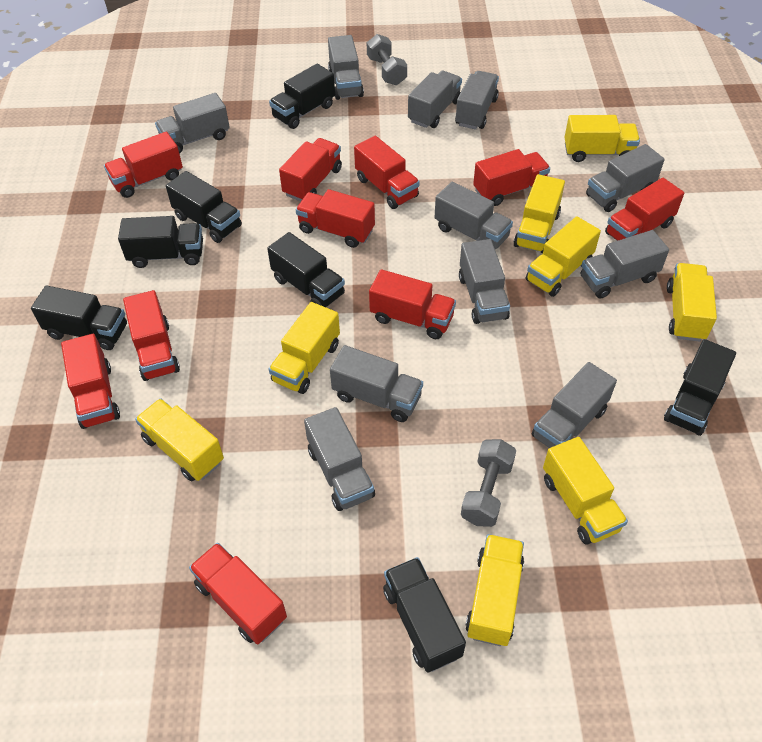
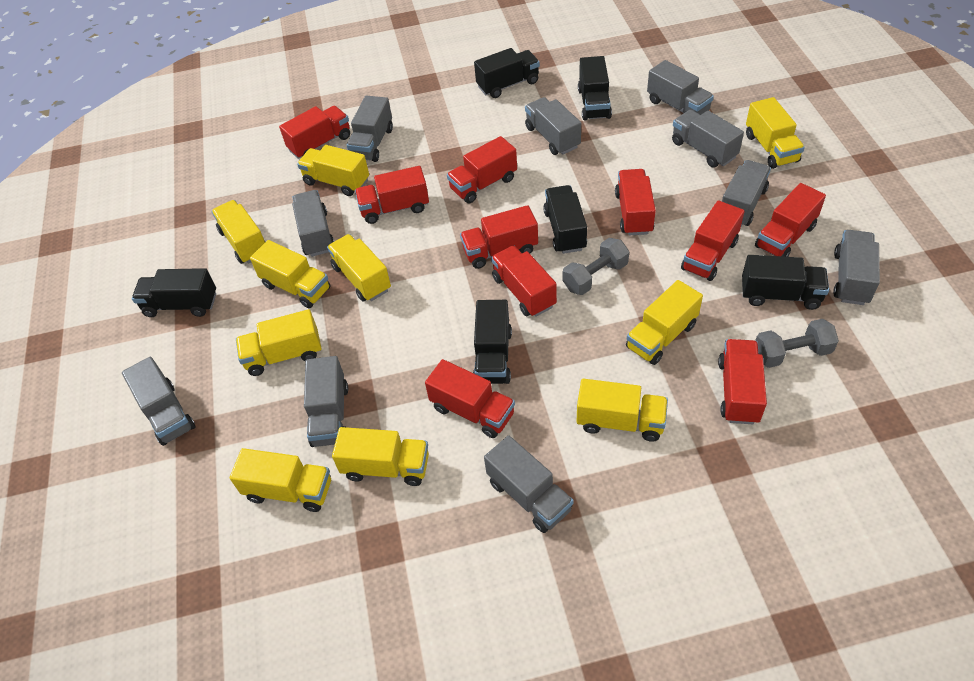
black truck: [31,285,127,350] [118,216,203,268] [166,171,242,243] [267,232,345,307] [269,64,335,129] [383,557,466,673] [664,339,736,436] = 7 -> [132,268,216,317] [473,300,512,384] [474,48,540,98] [543,185,587,254] [578,56,612,121] [742,255,829,310] = 6
grey truck: [155,93,230,154] [304,407,375,511] [328,35,364,100] [330,345,423,422] [408,71,462,128] [435,182,513,249] [455,71,499,130] [459,239,510,324] [532,362,617,448] [581,230,669,299] [586,144,665,212] = 11 -> [122,357,195,446] [292,190,334,257] [304,356,348,447] [347,95,393,162] [484,435,573,533] [525,97,581,155] [647,60,714,115] [672,110,744,168] [722,160,771,226] [833,230,880,305] = 10
yellow truck: [135,399,224,482] [269,302,340,394] [466,534,524,646] [514,174,565,254] [526,216,601,297] [543,437,628,544] [564,115,640,162] [667,263,717,342] = 8 -> [211,200,266,264] [230,448,331,512] [236,309,322,376] [250,240,330,308] [297,145,369,196] [327,234,391,302] [332,427,429,486] [577,379,668,442] [626,280,703,365] [746,97,805,169] = 10

